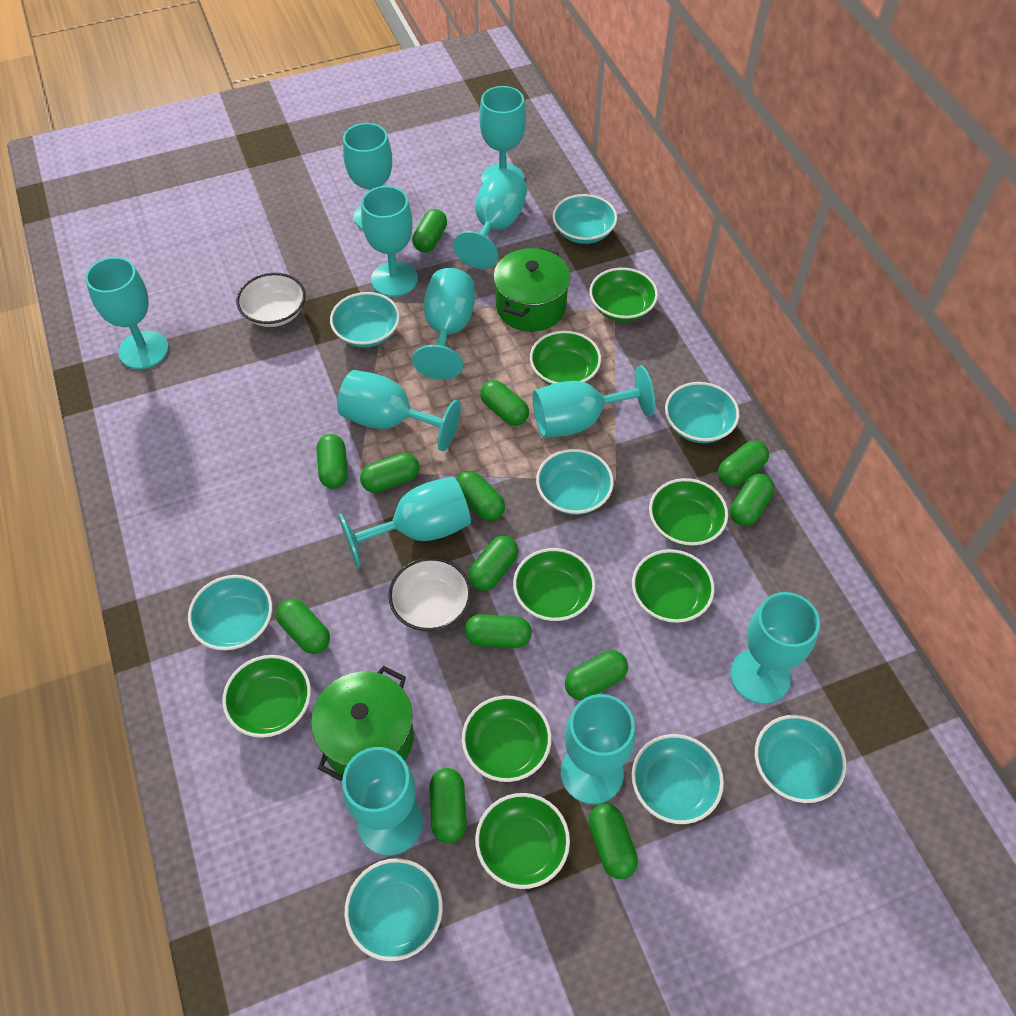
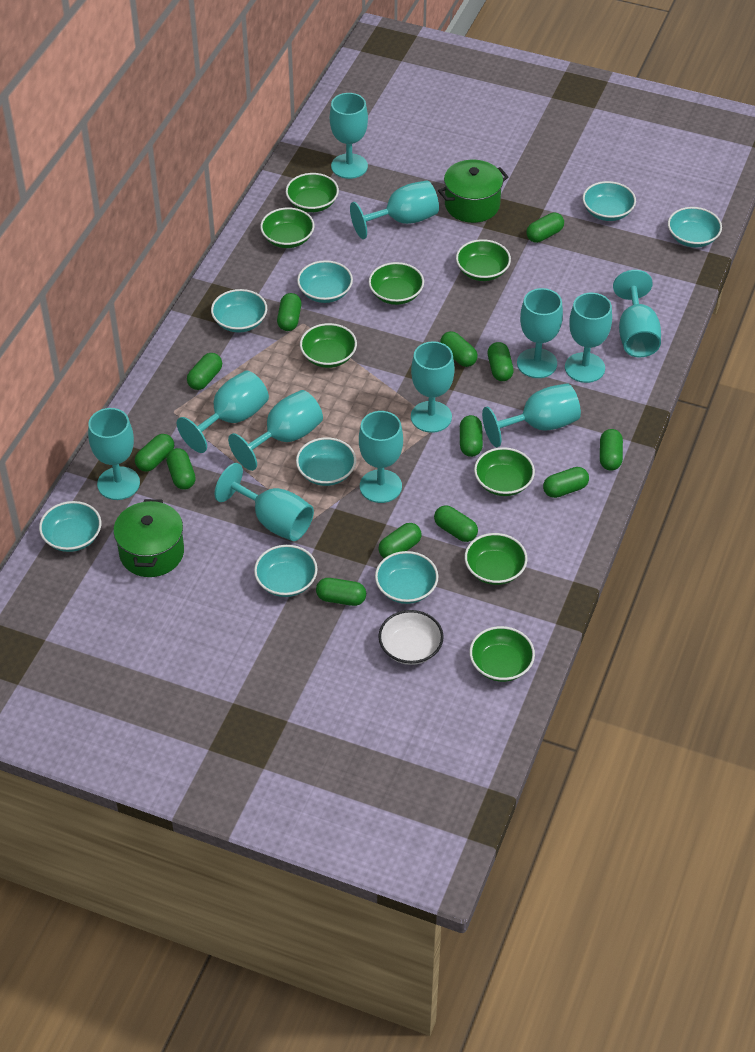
white bowl: [236,273,306,327] [388,557,472,631] = 2 -> [378,610,444,665] = 1

